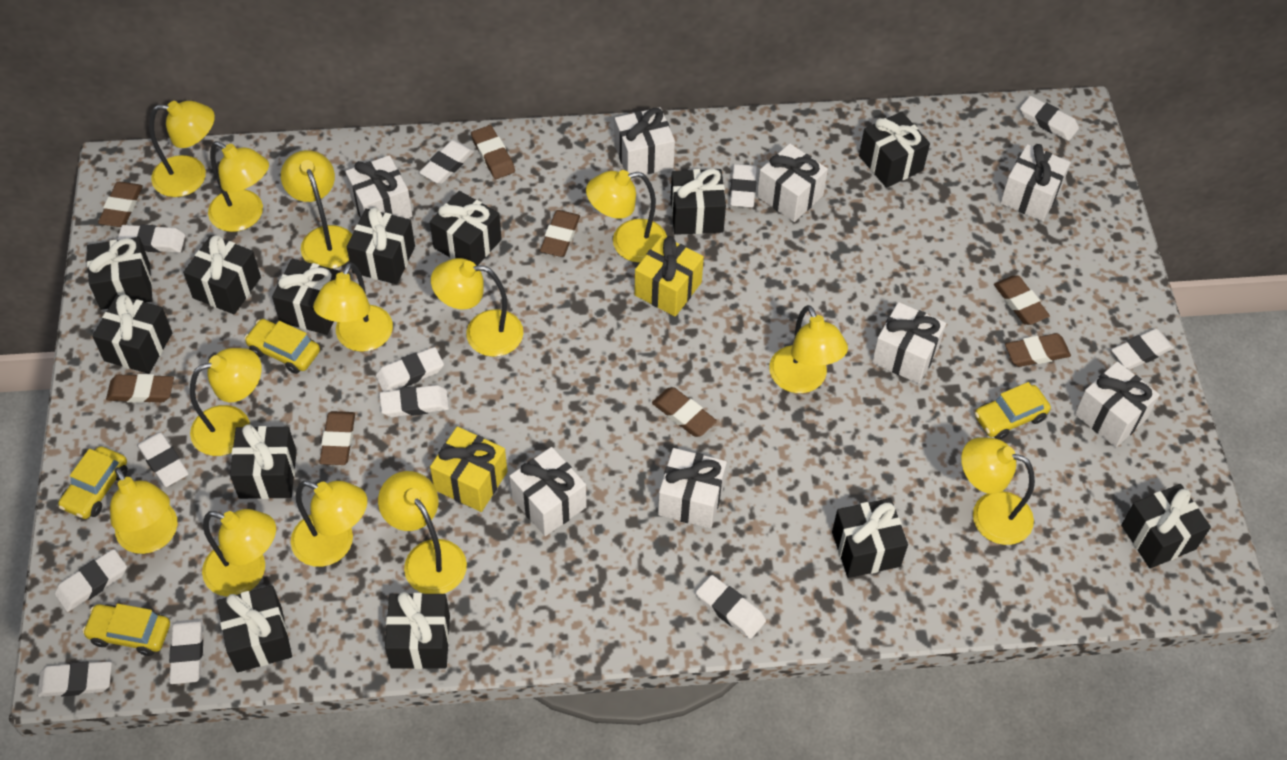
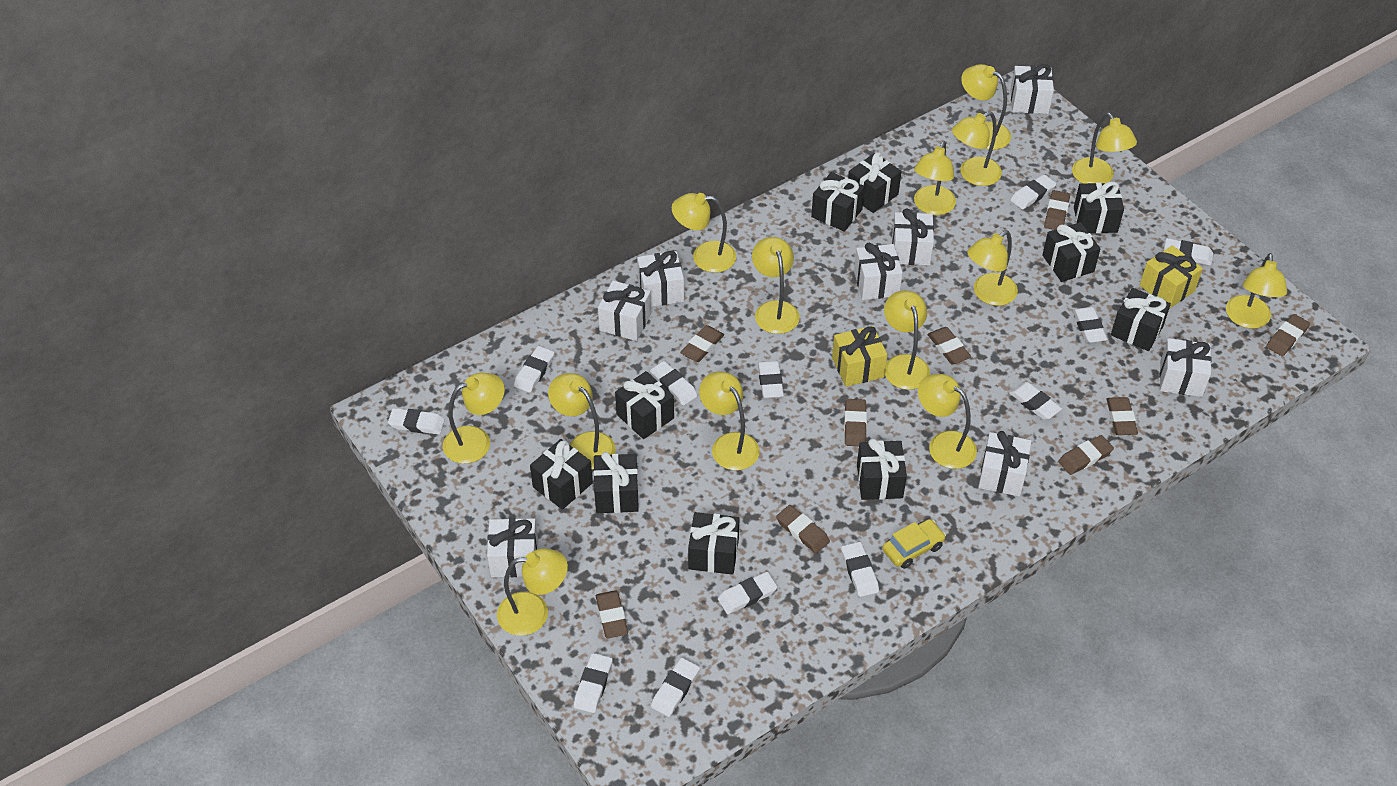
black gift: [87,237,153,310] [92,294,172,374] [183,235,261,314] [217,585,292,673] [230,424,297,499] [272,259,340,335] [347,207,415,284] [385,592,450,669] [430,191,502,266] [671,169,726,235] [832,498,908,578] [859,112,930,188] [1121,484,1211,569] = 13 -> [530,439,593,510] [593,452,639,513] [615,371,674,439] [688,512,740,575] [811,172,865,232] [848,152,902,213] [857,439,907,500] [1042,222,1100,282] [1074,181,1124,233] [1111,288,1171,351] = 10
brown eraser: [98,182,143,227] [106,374,174,403] [319,411,355,465] [471,125,515,179] [540,210,580,257] [652,387,717,437] [994,276,1050,325] [1005,333,1071,367] = 8 -> [596,590,628,638] [680,325,724,362] [776,505,830,553] [844,399,867,446] [927,327,971,364] [1044,190,1070,230] [1058,435,1114,475] [1106,397,1138,435] [1266,314,1310,356] = 9
yellow car: [58,446,128,519] [82,604,170,656] [244,319,320,374] [975,382,1051,440] = 4 -> [882,519,946,569] = 1
yellow lamp: [110,467,178,554] [149,101,215,197] [190,348,262,456] [202,509,276,597] [208,141,269,232] [281,150,352,269] [291,481,367,567] [313,262,393,352] [378,471,467,594] [431,258,523,357] [586,170,667,263] [769,305,848,393] [961,437,1035,545] = 13 -> [443,372,505,464] [497,549,568,636] [548,373,616,469] [672,193,736,273] [699,371,759,470] [752,237,800,334] [884,290,930,390] [914,141,956,215] [918,374,977,469] [952,111,1002,186] [961,64,1011,150] [967,230,1018,306] [1072,112,1137,183] [1226,253,1287,329] = 14

